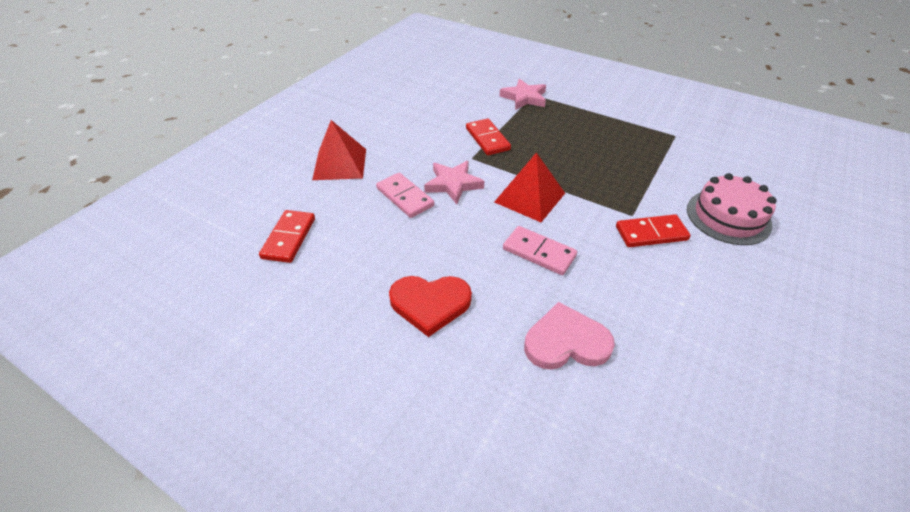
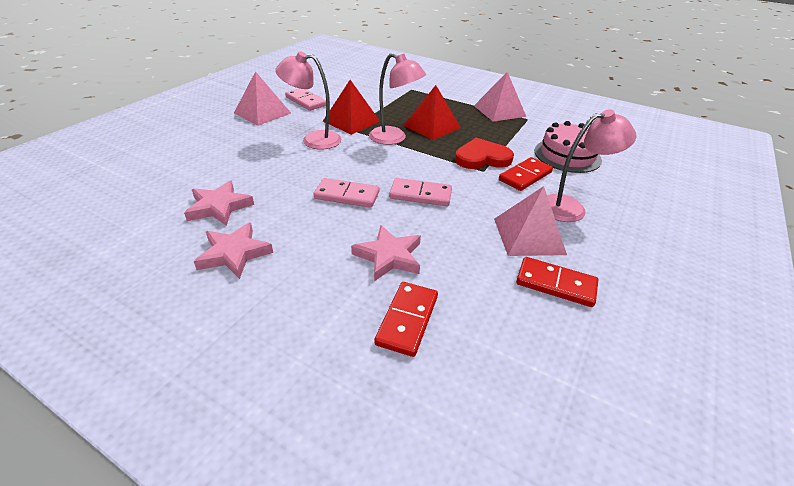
pink domino: [376,173,434,218] [503,226,577,275] = 2 -> [285,88,326,111] [314,178,379,208] [389,178,452,206] = 3
pink heart: [524,302,615,370] = 1 -> none = 0
pink lamp: none = 0 -> [275,51,341,150] [369,53,426,145] [547,109,636,222] = 3
pink pyramid: none = 0 -> [234,71,291,126] [474,72,526,122] [494,186,567,256] = 3
pink star: [424,161,484,204] [499,79,546,110] = 2 -> [184,181,254,226] [194,222,273,279] [351,225,421,281] = 3

